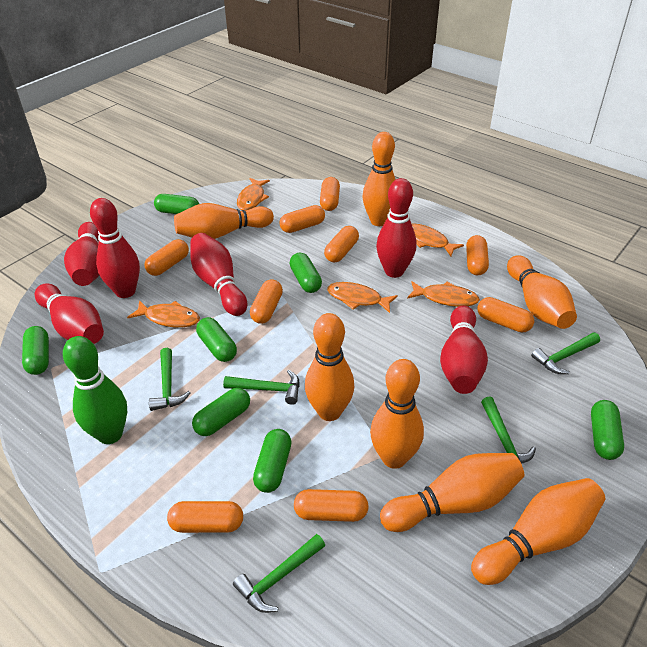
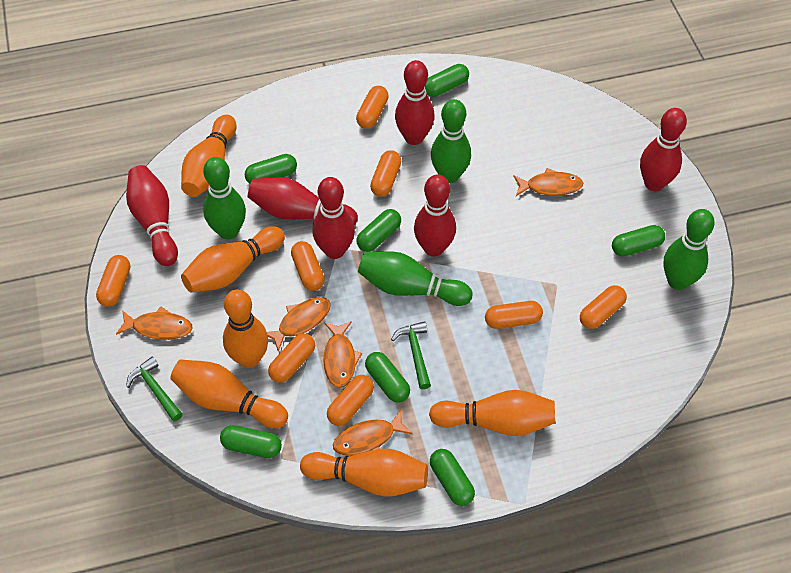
green bowling pin: [63,336,127,444] = 1 -> [203,157,246,240] [358,251,472,306] [431,99,471,183] [663,209,715,290] = 4
green hammer: [149,348,191,411] [223,370,300,405] [233,534,325,613] [481,396,536,464] [531,332,600,374] = 5 -> [126,356,183,422] [391,321,431,389] = 2
orange bowling pin: [174,203,274,239] [305,313,354,421] [362,132,396,226] [370,359,424,469] [380,453,524,532] [471,478,605,585] [507,255,577,329] = 7 -> [170,359,288,428] [181,115,237,197] [181,226,285,293] [223,289,268,368] [300,449,428,497] [429,390,555,436] = 6
orange capsule: [145,239,189,276] [167,501,243,533] [250,279,283,324] [280,205,325,233] [294,489,369,522] [320,177,340,211] [324,226,359,262] [466,235,489,275] [477,297,534,332] = 9 -> [96,255,130,307] [268,333,315,383] [291,241,325,291] [327,375,374,426] [356,86,389,129] [370,150,401,197] [485,301,543,329] [580,285,627,329] = 8

